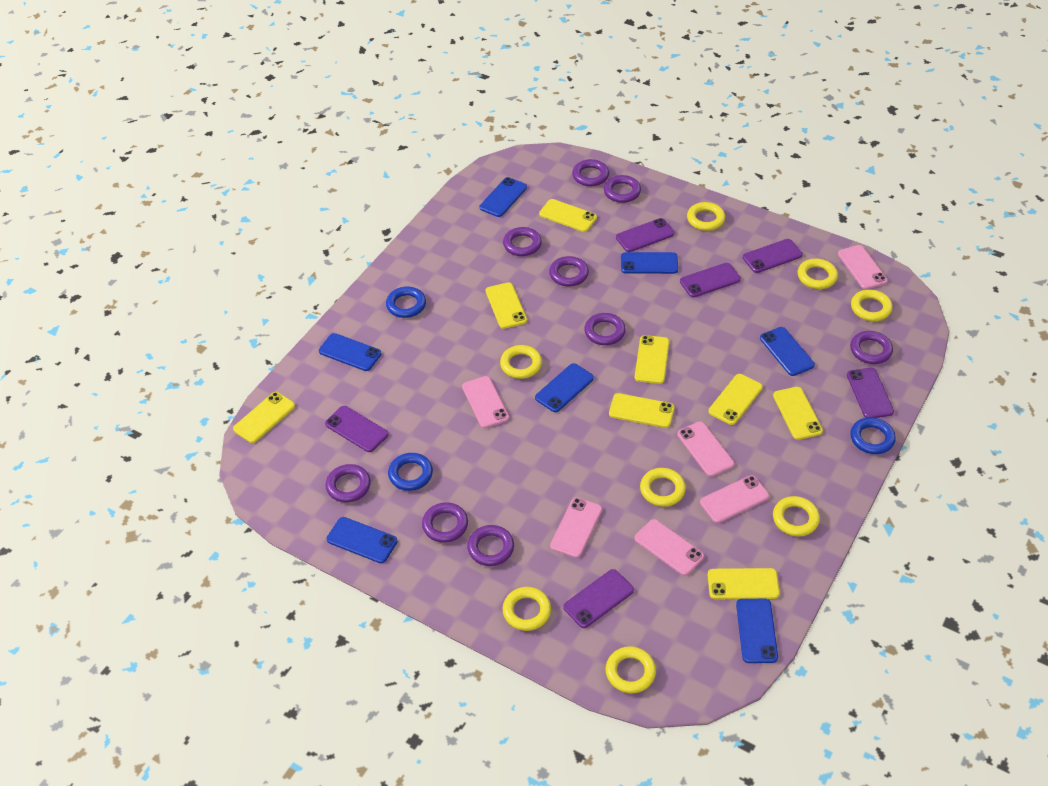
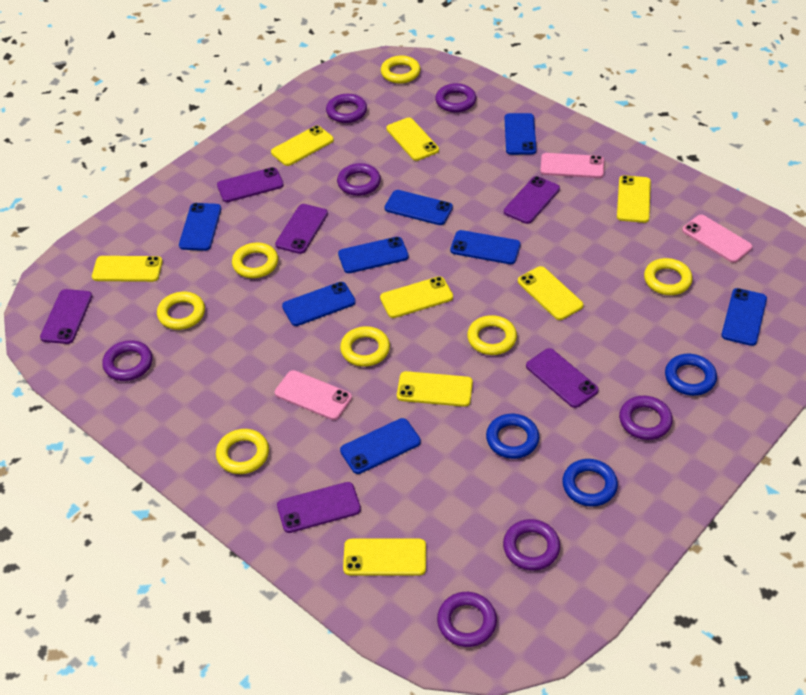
blue phone: [319,333,381,371] [327,517,397,563] [479,177,527,217] [535,363,594,412] [621,252,678,274] [736,599,778,663] [760,327,815,376] = 7 -> [179,203,221,251] [282,282,356,326] [338,237,409,273] [340,418,421,474] [384,190,453,225] [450,230,521,264] [504,113,536,155] [721,288,767,346] = 8
pink phone: [462,376,509,428] [550,497,602,558] [635,519,704,576] [677,421,734,477] [700,475,769,523] [838,245,887,289] = 6 -> [275,370,352,420] [540,153,604,178] [682,215,752,263] = 3
purple ring: [325,464,371,503] [422,502,468,543] [467,525,514,566] [503,227,542,256] [549,256,589,287] [572,159,609,186] [584,313,626,345] [604,175,641,203] [850,331,893,364] = 9 -> [102,340,152,381] [326,94,367,123] [337,163,381,196] [435,83,476,112] [437,592,497,647] [503,519,560,571] [619,396,673,440] = 7
yellow ring: [500,345,542,379] [503,587,551,631] [606,646,656,693] [640,468,686,507] [687,202,725,231] [773,496,820,536] [798,258,838,289] [851,289,893,321] = 8 -> [157,292,205,330] [216,429,269,474] [232,242,278,278] [340,326,390,367] [381,55,421,84] [467,315,517,355] [644,258,693,295] = 7

